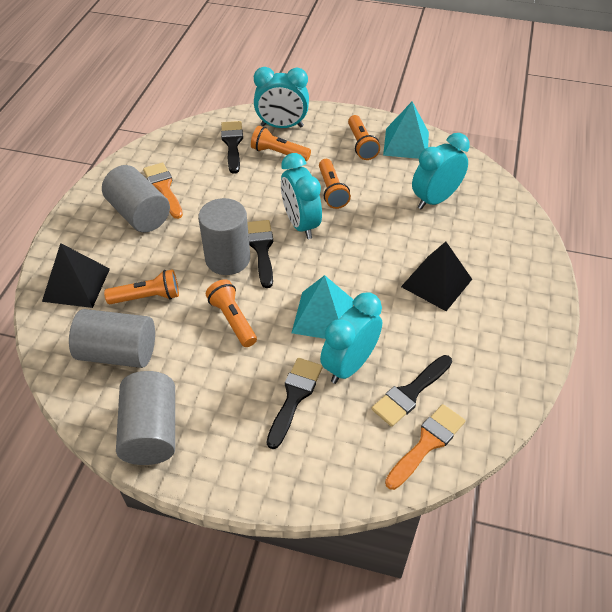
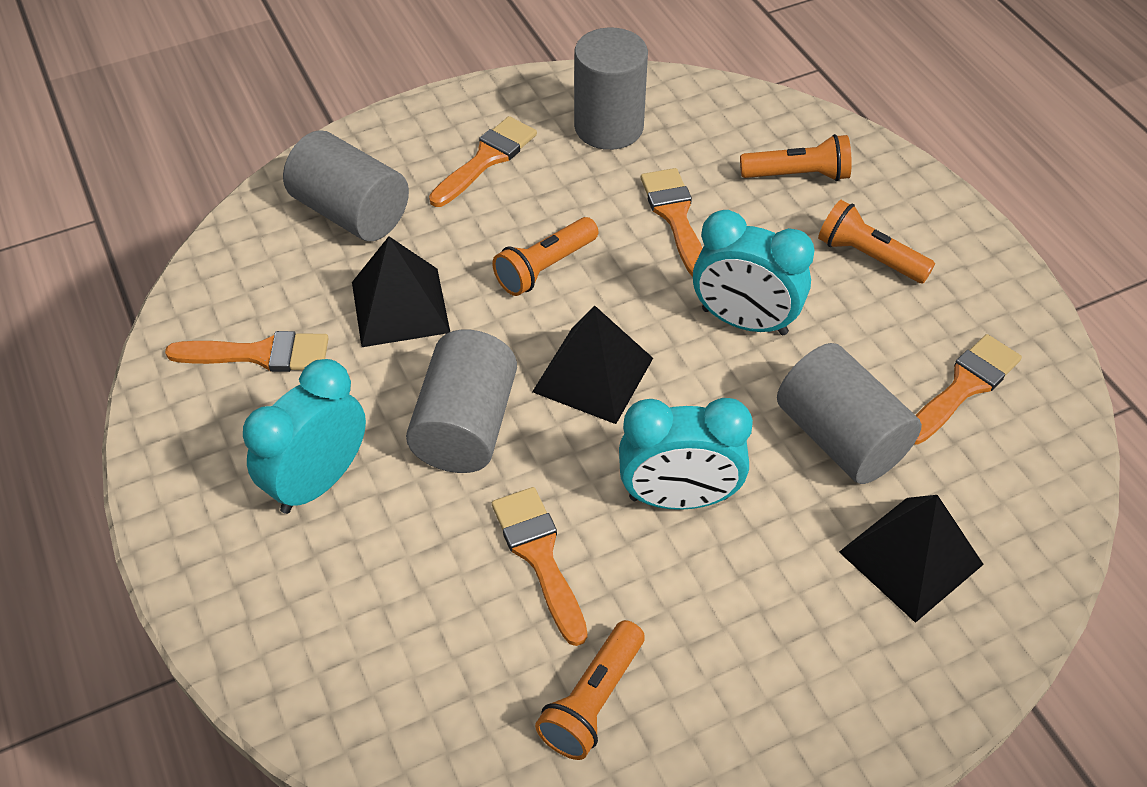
black brush: [221,121,243,174] [247,220,273,288] [267,358,323,449] [371,355,452,427] = 4 -> none = 0
black pyramid: [42,243,110,308] [401,242,472,311] = 2 -> [352,236,450,347] [532,306,653,424] [839,495,984,623] = 3
orange brush: [143,162,183,219] [385,404,465,490] = 2 -> [165,331,329,372] [429,116,537,207] [492,487,588,646] [641,168,703,277] [914,334,1022,445] = 5
orange flashlight: [104,269,179,304] [206,279,257,347] [251,126,311,161] [319,159,351,209] [348,115,380,160] = 5 -> [492,217,598,296] [535,620,645,760] [740,134,852,181] [818,200,935,283] = 4
turquoise clock: [254,67,309,128] [281,153,322,239] [320,292,382,384] [412,133,470,209] = 4 -> [243,359,366,514] [619,398,753,510] [693,210,815,335] = 3
turquoise pyramid: [292,275,354,339] [383,101,429,159] = 2 -> none = 0

